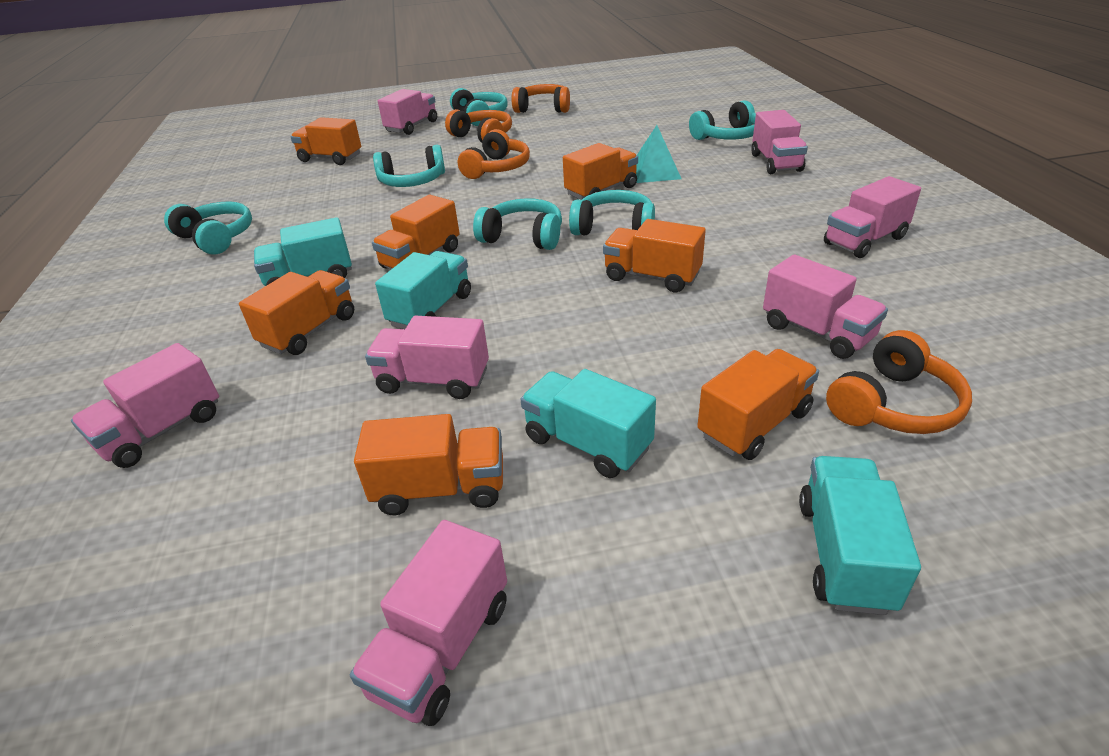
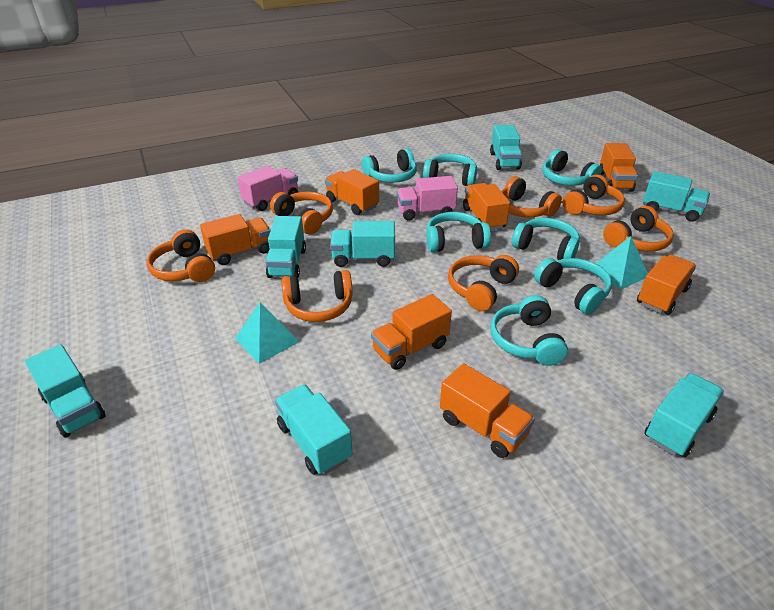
orange headphones: [445,109,512,143] [458,129,530,179] [512,84,570,113] [826,330,972,434] = 4 -> [146,229,215,282] [270,192,333,234] [281,270,353,322] [448,255,519,311] [501,176,562,217] [563,175,625,215] [603,206,674,251] = 7
pink truck: [71,343,219,468] [350,520,507,726] [365,316,489,399] [378,89,437,135] [751,110,808,174] [763,255,888,359] [824,176,921,258] = 7 -> [238,166,298,211] [397,176,458,221] = 2
turquoise headphones: [164,202,252,255] [373,145,445,187] [450,88,507,126] [473,198,562,250] [569,190,655,236] [689,100,756,140] = 6 -> [362,148,417,183] [423,154,477,186] [427,212,491,252] [490,295,568,366] [512,218,580,260] [534,258,612,314] [542,149,602,186] = 7
turquoise pyramid: [636,125,681,183] = 1 -> [235,302,299,364] [596,236,648,289] = 2
turquoise truck: [254,217,352,286] [375,251,471,329] [520,369,656,478] [799,456,921,615] = 4 -> [25,344,106,438] [265,216,306,278] [275,384,352,475] [330,221,395,267] [490,125,522,170] [643,171,710,222] [645,373,724,458] = 7

